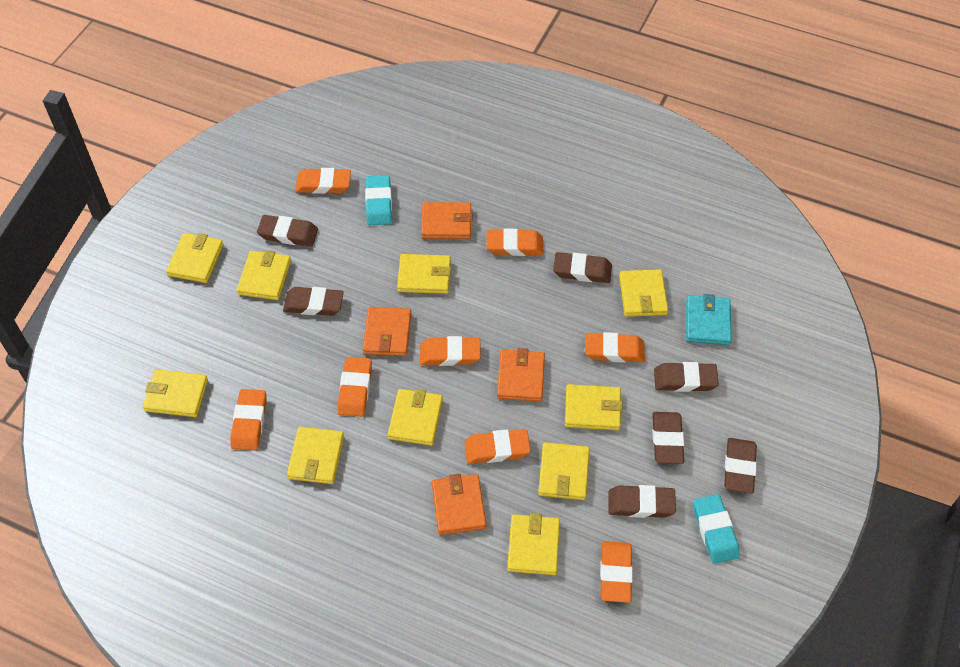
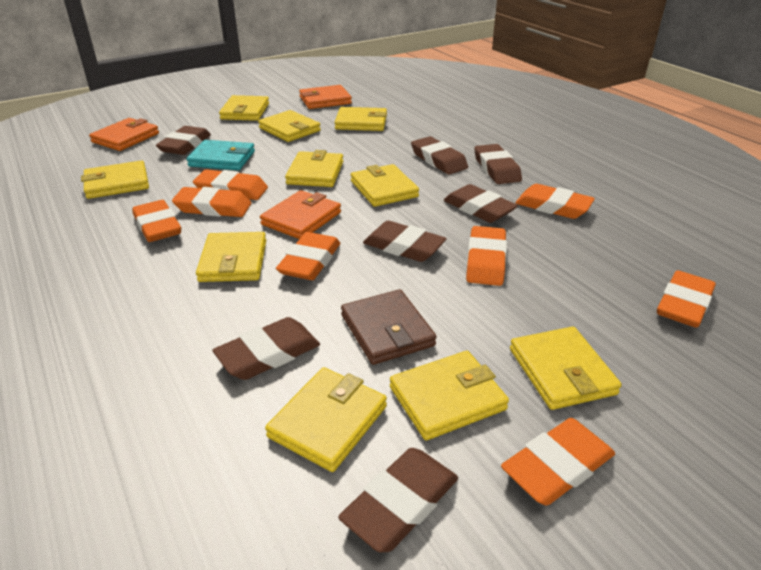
brown wallet: none = 0 -> [341,289,436,365] = 1
orange wallet: [363,307,411,356] [421,202,473,239] [432,474,486,535] [497,348,545,402] = 4 -> [89,118,159,151] [260,190,341,239] [299,85,352,109] = 3
turquoise eraser: [365,175,392,225] [693,494,740,564] = 2 -> none = 0

